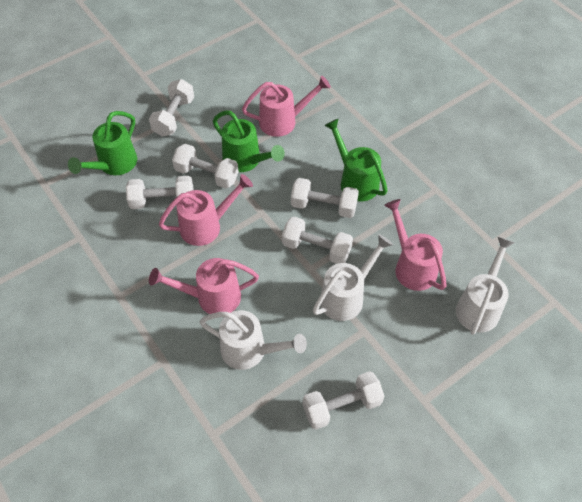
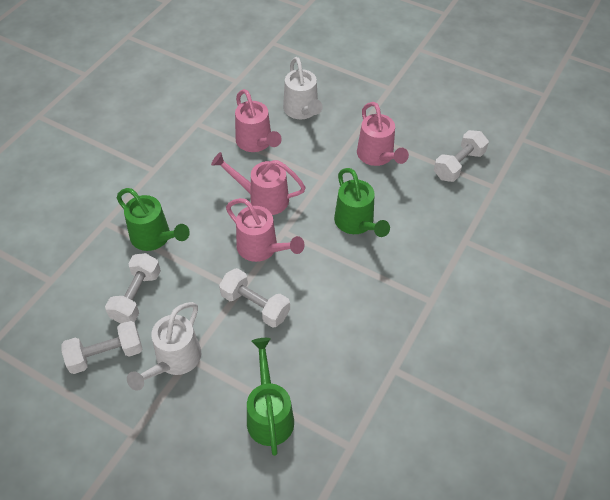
white dumbbell: [126,176,193,209] [149,79,194,136] [172,144,239,189] [282,217,353,264] [291,178,359,218] [303,371,384,430] = 6 -> [62,321,143,374] [105,253,161,323] [219,268,290,328] [434,130,489,182] = 4
white watering can: [200,310,307,370] [313,234,393,321] [456,237,515,335] = 3 -> [127,302,201,391] [283,57,323,119] = 2

